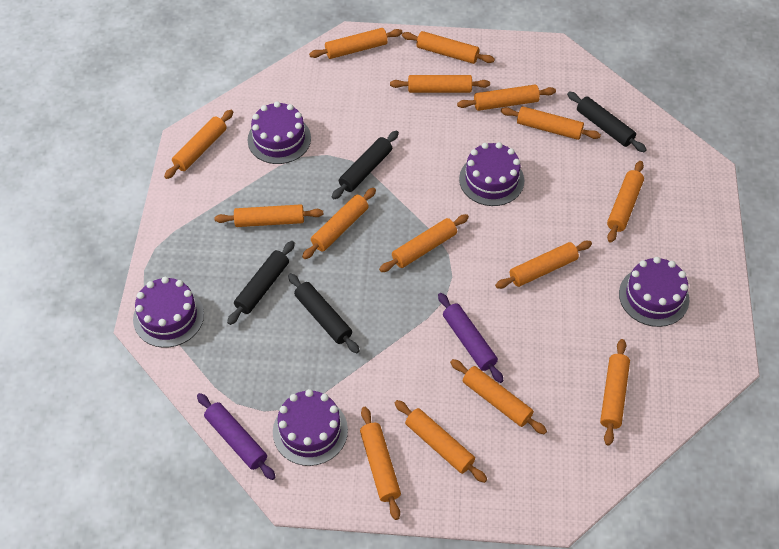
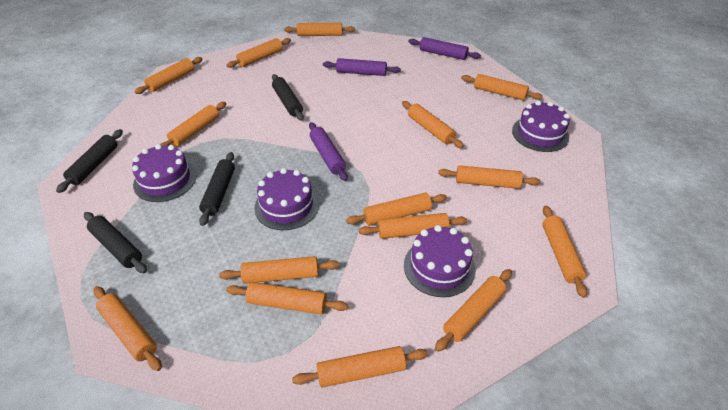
purple cake: [133,277,204,348] [248,101,311,164] [273,389,348,466] [459,142,524,206] [619,257,689,327] = 5 -> [132,144,197,202] [254,168,319,230] [404,225,476,297] [512,101,570,152] = 4
purple rolling pin: [197,393,276,480] [438,293,504,383] = 2 -> [309,122,348,181] [323,58,401,76] [409,37,481,60] = 3

